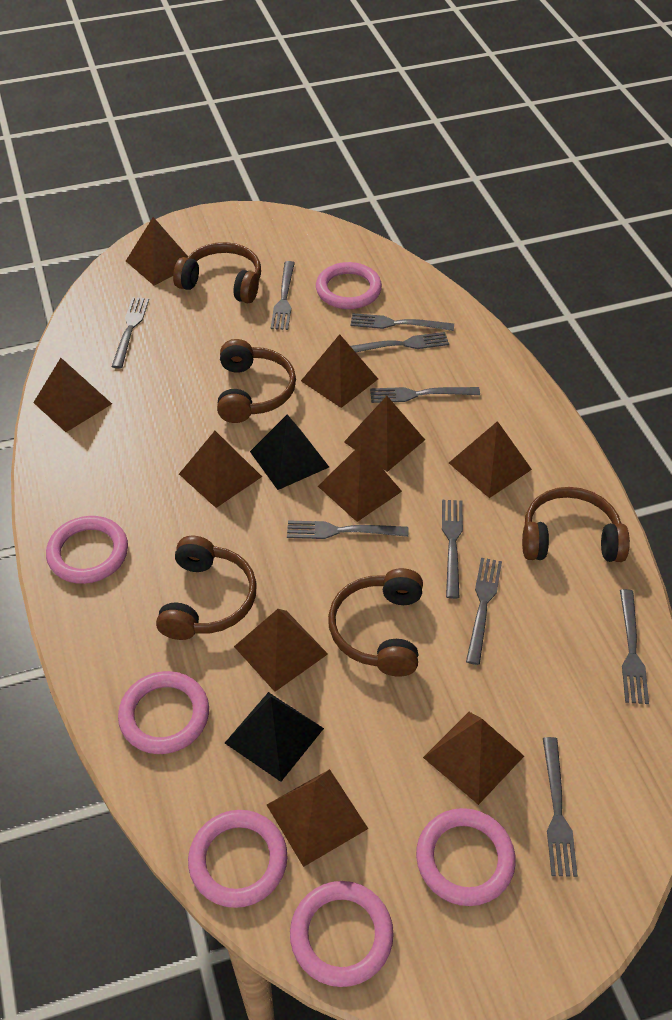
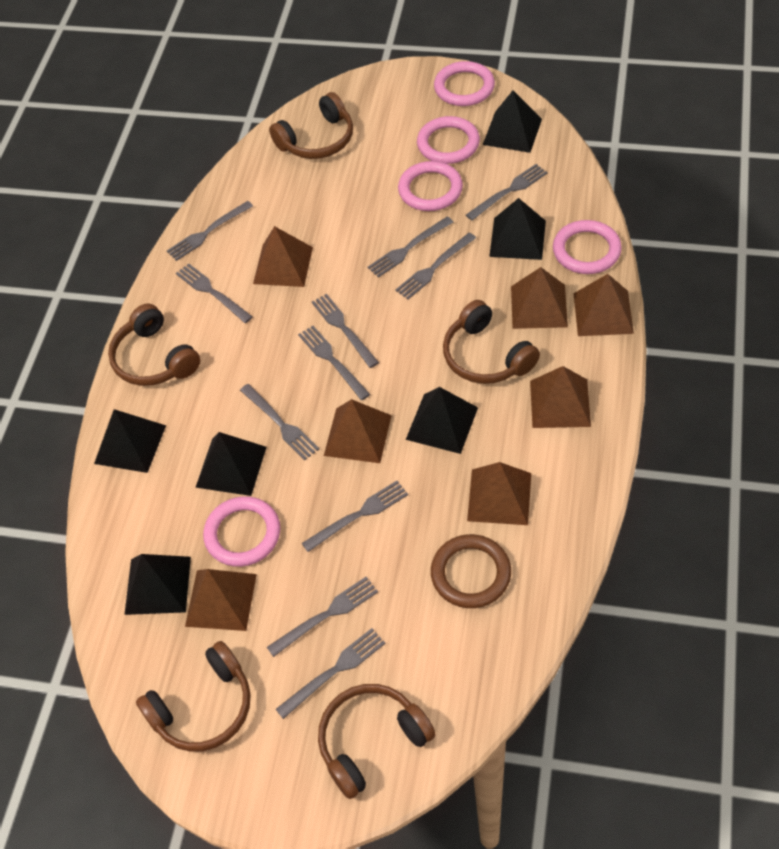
black pyramid: [225,692,324,782] [250,414,329,490] = 2 -> [94,409,166,473] [124,554,191,615] [195,432,267,496] [406,387,478,454] [483,90,542,153] [489,198,546,260] = 6
brown pyramid: [33,358,112,432] [126,217,188,286] [179,431,262,508] [234,609,328,692] [267,769,368,867] [301,334,378,408] [318,444,402,522] [344,396,425,472] [423,712,524,805] [449,421,532,498] = 10 -> [185,569,257,631] [253,226,313,287] [324,399,392,463] [467,462,531,525] [511,267,568,329] [530,366,591,428] [573,274,634,336] = 7
brown ring: none = 0 -> [431,534,511,608] = 1
grey fork: [111,297,149,369] [271,261,295,330] [287,520,408,539] [350,313,454,331] [350,332,449,352] [370,387,480,403] [442,500,463,599] [466,558,502,665] [543,737,578,877] [620,589,649,704] = 10 -> [167,201,253,261] [176,263,253,323] [240,384,319,461] [267,577,378,657] [276,628,385,719] [298,326,370,400] [302,481,408,552] [312,294,379,368] [367,216,453,278] [395,233,476,300] [466,164,548,220] = 11
pink ring: [46,516,128,584] [118,671,209,754] [188,810,287,908] [290,881,394,987] [316,262,382,309] [416,808,516,906] = 6 -> [203,496,280,567] [398,161,463,211] [417,116,480,164] [434,61,495,106] [553,220,622,274] = 5

